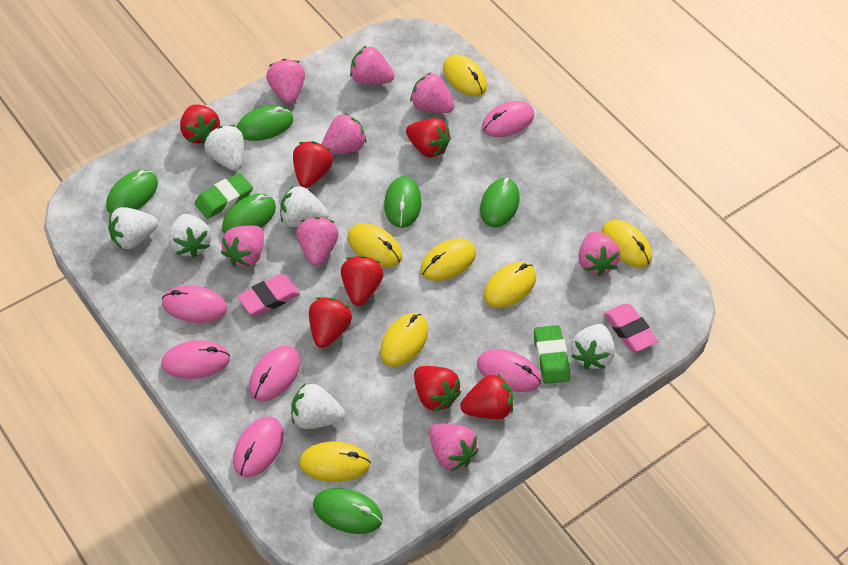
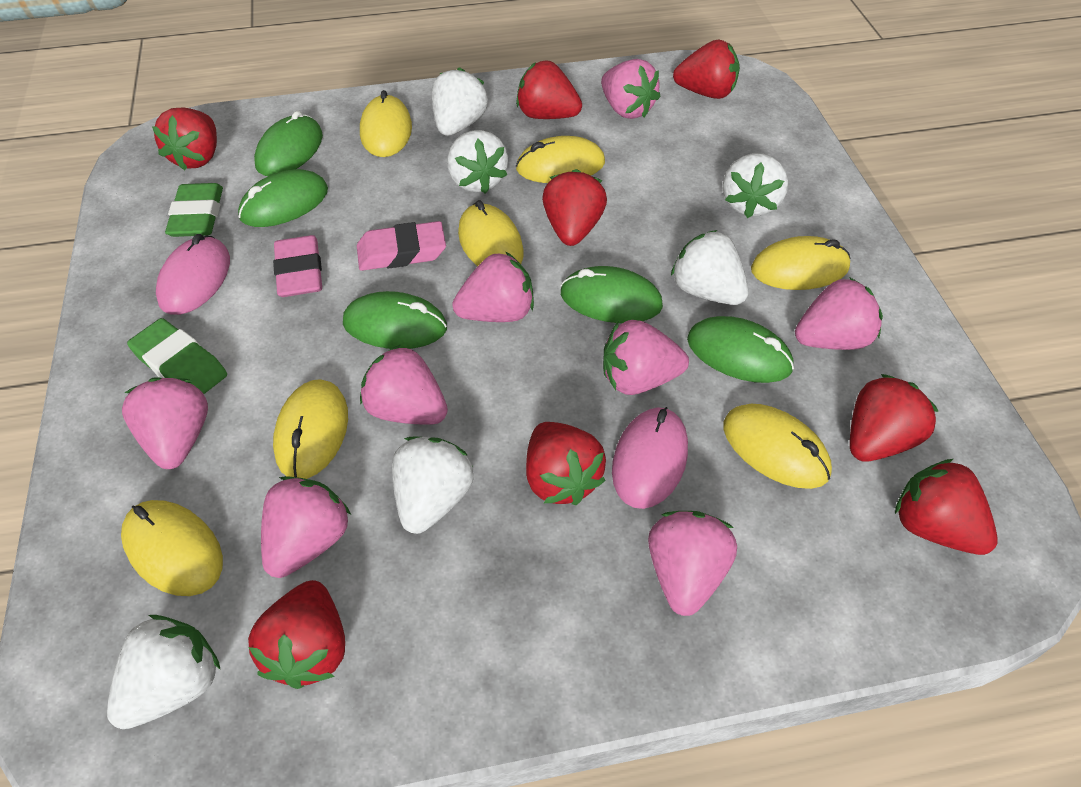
green mouse: [106,170,158,213] [222,194,276,234] [237,106,294,141] [313,488,383,534] [384,176,421,228] [480,177,520,227] = 6 -> [238,169,328,227] [254,111,323,176] [343,291,447,349] [560,266,663,323] [687,316,794,383] = 5
pink mouse: [161,340,230,379] [162,285,227,323] [233,416,284,478] [249,346,300,401] [477,349,541,392] [482,101,534,137] = 6 -> [156,234,230,315] [612,407,688,509] = 2
red strawberry: [180,104,220,144] [293,141,333,188] [309,297,352,348] [341,256,384,306] [406,118,451,158] [414,366,461,412] [460,374,513,419] = 7 -> [152,108,217,170] [248,580,345,689] [516,60,582,119] [526,422,606,505] [542,169,607,246] [673,39,740,99] [850,374,939,462] [895,459,998,555] = 8

